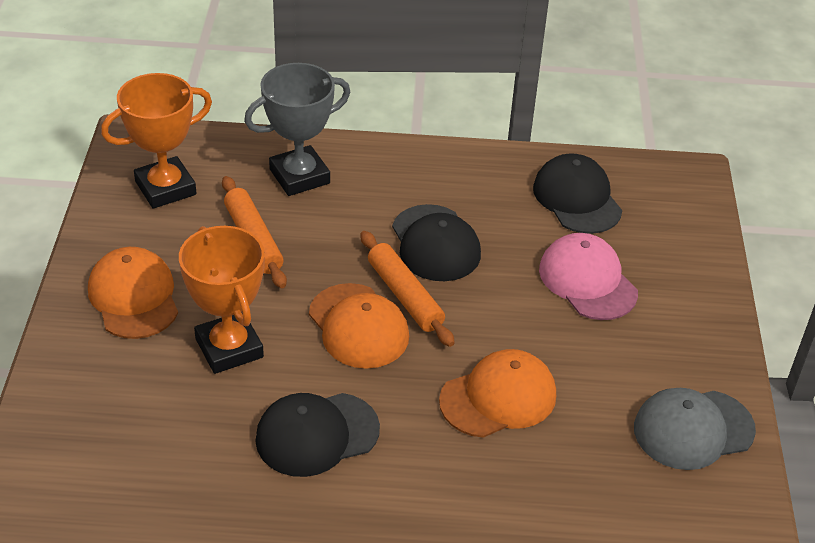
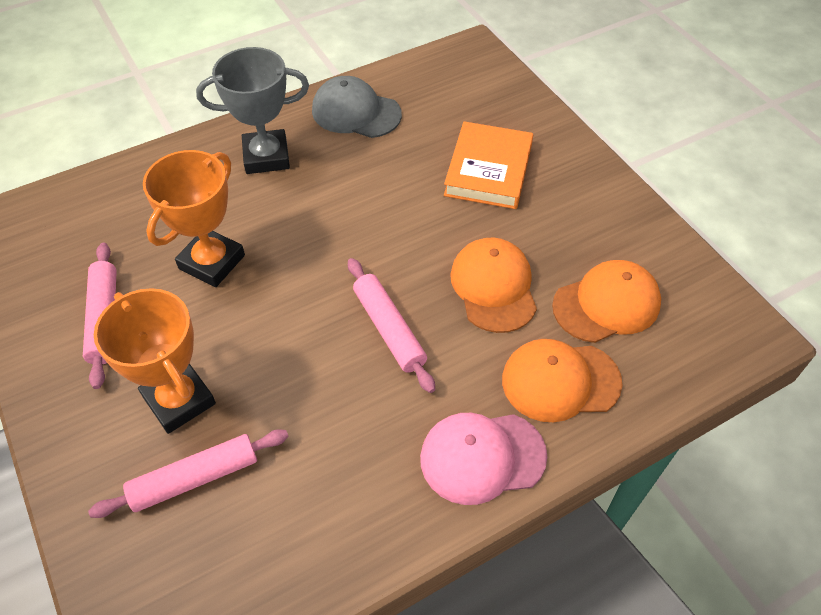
black cap: [255,393,380,477] [392,204,481,281] [533,153,622,234] = 3 -> none = 0
orange book: none = 0 -> [444,121,533,209] = 1
orange rolling pin: [222,176,287,288] [360,231,455,347] = 2 -> none = 0
pink rolling pin: none = 0 -> [83,243,117,389] [88,429,289,518] [348,258,435,393] = 3

